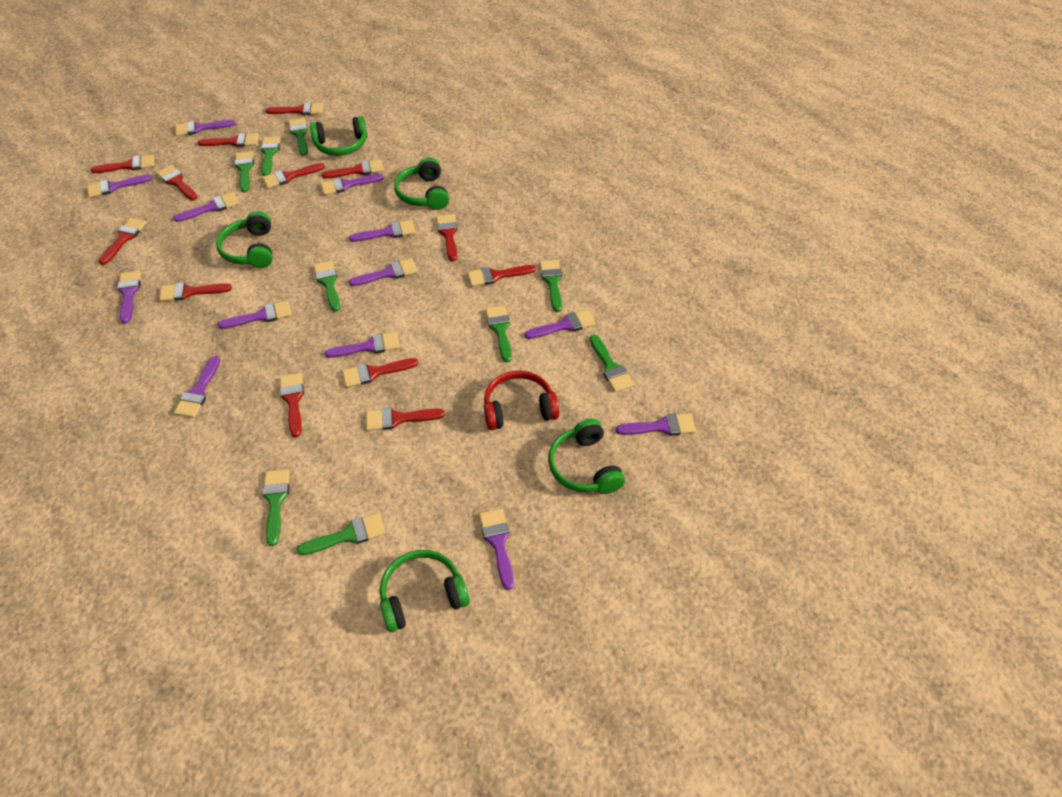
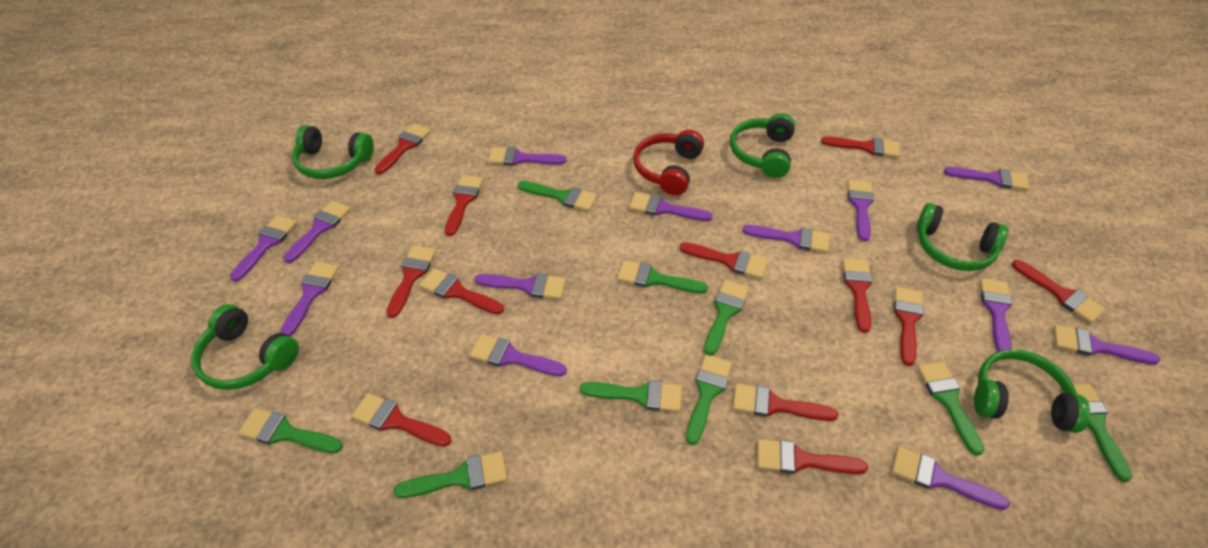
red brush: [91,155,154,173] [99,218,147,265] [156,165,198,201] [159,282,232,301] [198,133,259,147] [262,163,325,188] [266,102,324,115] [280,373,304,437] [322,159,384,178] [342,358,418,387] [366,408,445,431] [436,214,458,262] [468,265,536,287] = 13 -> [351,393,451,447] [374,124,431,175] [386,245,436,318] [419,268,504,314] [445,175,483,236] [680,242,768,279] [733,384,838,421] [757,439,868,474] [821,137,900,158] [842,258,873,333] [894,287,924,366] [1012,260,1105,323] = 12

